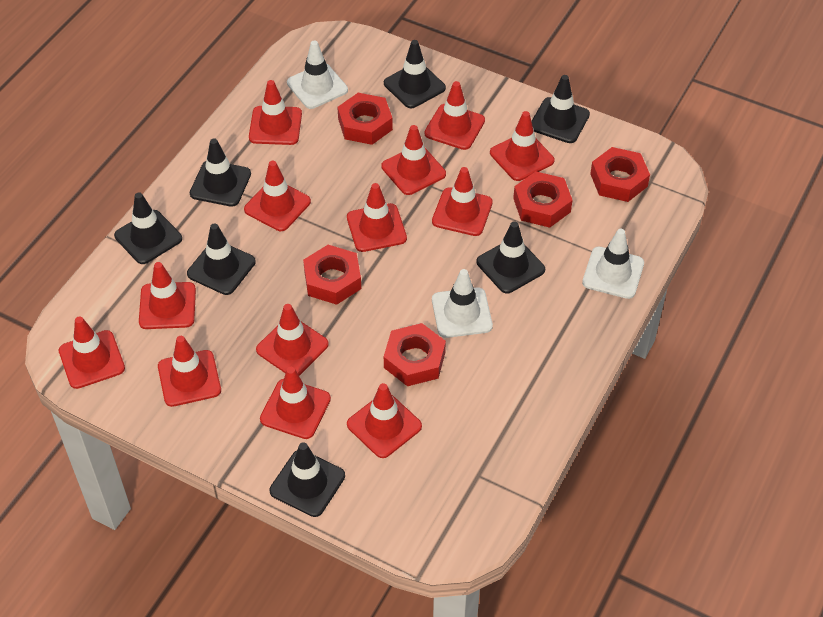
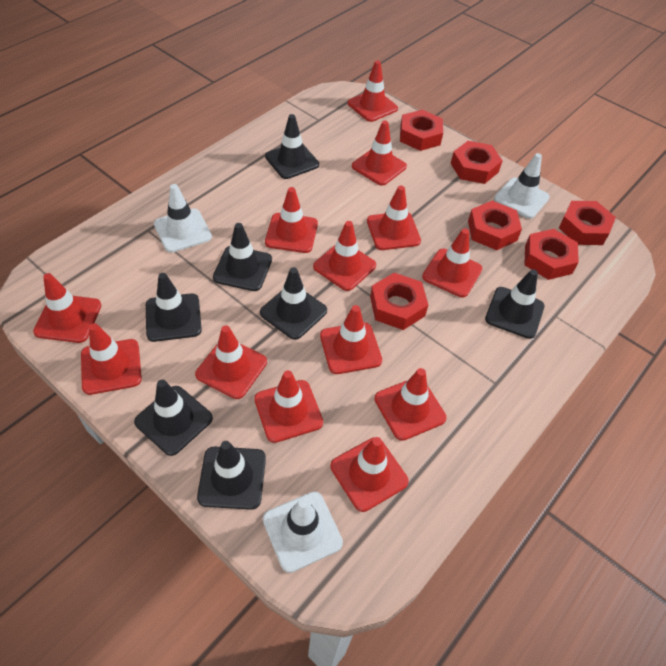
red nut: [303,245,361,305] [337,93,393,145] [384,323,446,386] [513,171,573,228] [590,147,650,202] = 5 -> [370,273,428,330] [400,110,443,151] [451,141,503,184] [468,201,522,250] [525,229,579,280] [559,201,616,245] = 6

